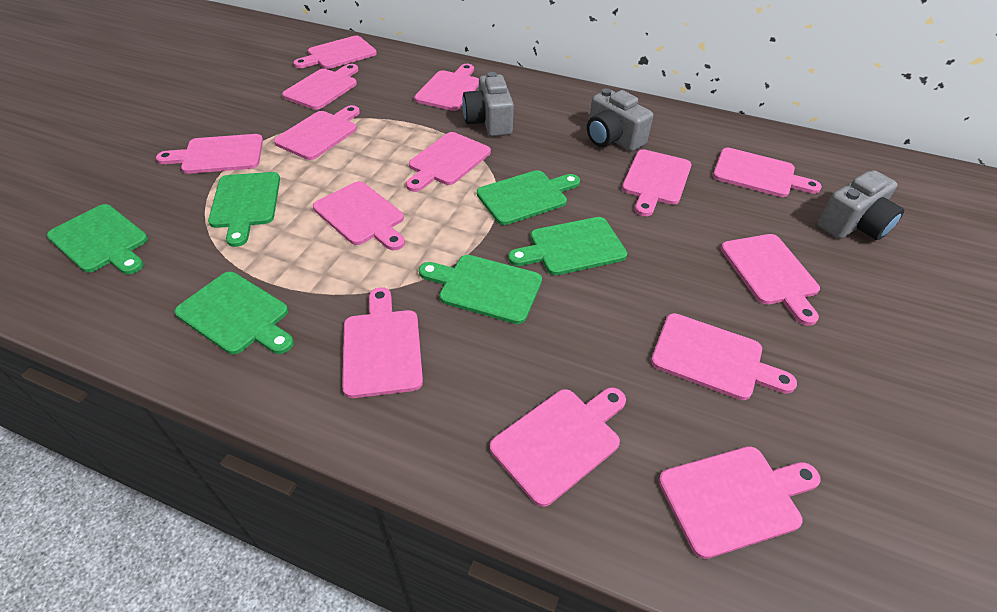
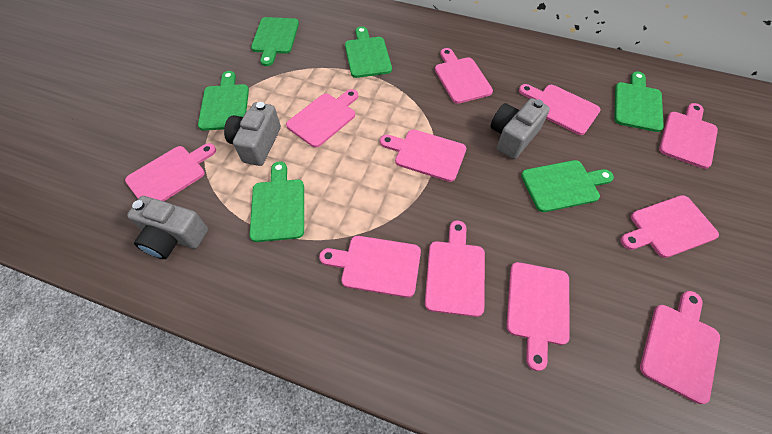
pink cutting board: [156,134,263,174] [274,105,360,160] [282,64,358,110] [293,36,377,69] [313,181,405,250] [342,287,423,398] [406,132,491,192] [414,64,479,111] [490,387,626,507] [622,149,692,216] [651,313,797,400] [659,446,821,559] [713,148,822,197] [721,234,820,326] = 14 -> [125,143,216,201] [286,89,358,148] [319,236,421,298] [380,129,466,182] [425,221,485,317] [435,48,493,104] [506,262,570,371] [519,84,601,135] [621,195,719,258] [640,291,720,404] [659,103,718,169] = 11

